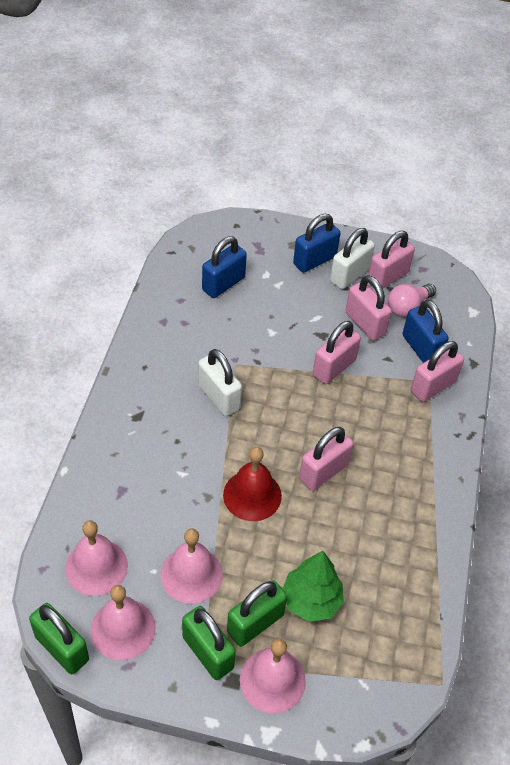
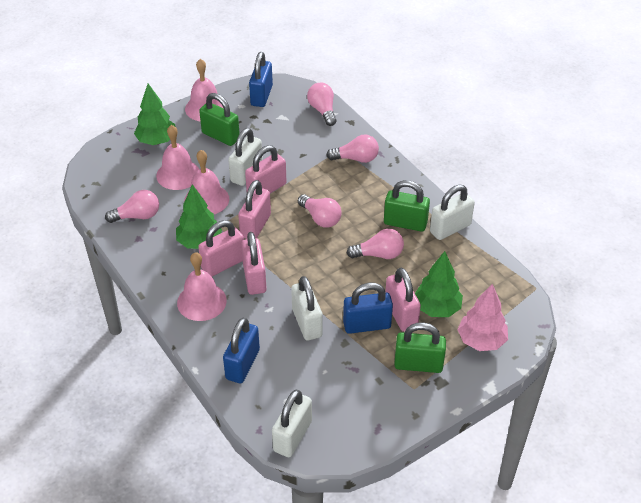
green tree: [283,551,344,622] = 1 -> [134,84,175,145] [176,184,222,249] [415,251,463,317] = 3
pink light bulb: [388,284,436,317] = 1 -> [105,190,159,223] [298,194,342,228] [307,83,337,126] [326,134,379,163] [346,229,404,259] = 5
pink tree: none = 0 -> [457,284,508,351] = 1
red bell: [223,447,282,521] = 1 -> none = 0
white padlock: [198,349,242,416] [330,228,375,289] = 2 -> [228,128,263,186] [272,390,312,457] [291,276,323,341] [430,185,475,240] = 4

